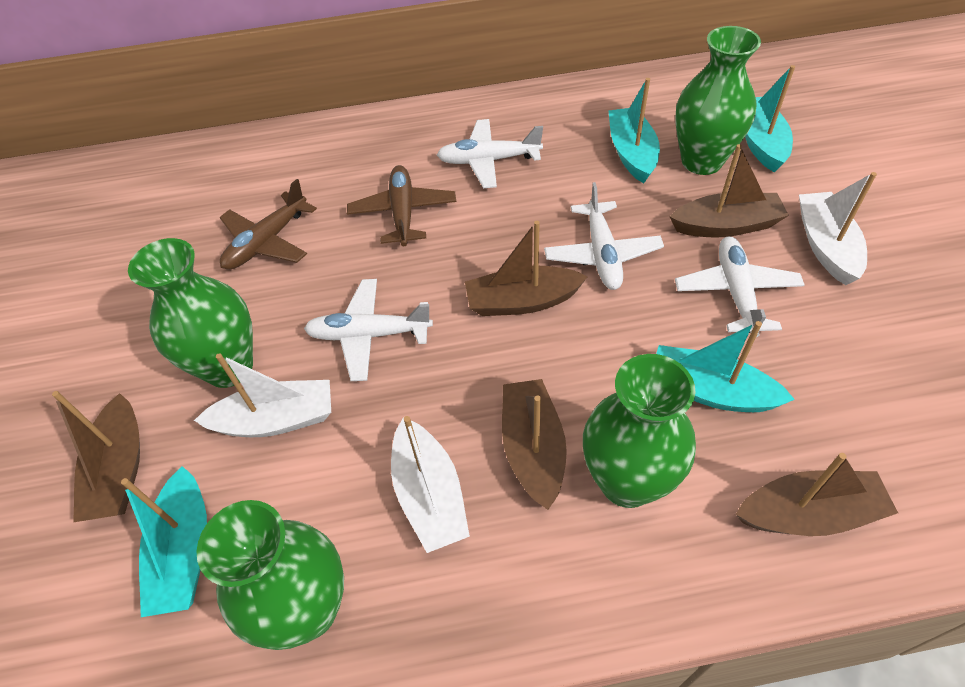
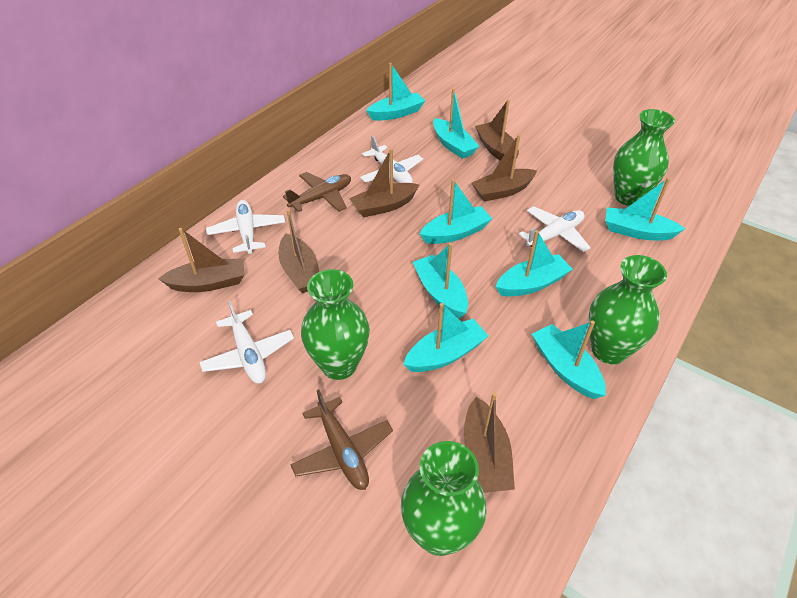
brown boat: [52,391,140,523] [465,221,588,316] [502,379,567,510] [670,144,789,238] [736,453,898,536] = 5 -> [158,228,244,292] [279,209,319,293] [349,148,419,217] [464,392,515,493] [472,134,537,202] [475,100,519,164] = 6
turquoise boat: [121,466,207,617] [609,78,660,183] [656,321,795,412] [745,65,795,172] = 4 -> [366,63,425,121] [403,303,488,372] [413,243,468,318] [420,179,492,244] [433,88,480,159] [496,230,573,296] [532,321,606,399] [606,178,685,240] = 8
white boat: [194,353,331,437] [391,416,470,553] [799,172,877,285] = 3 -> none = 0

